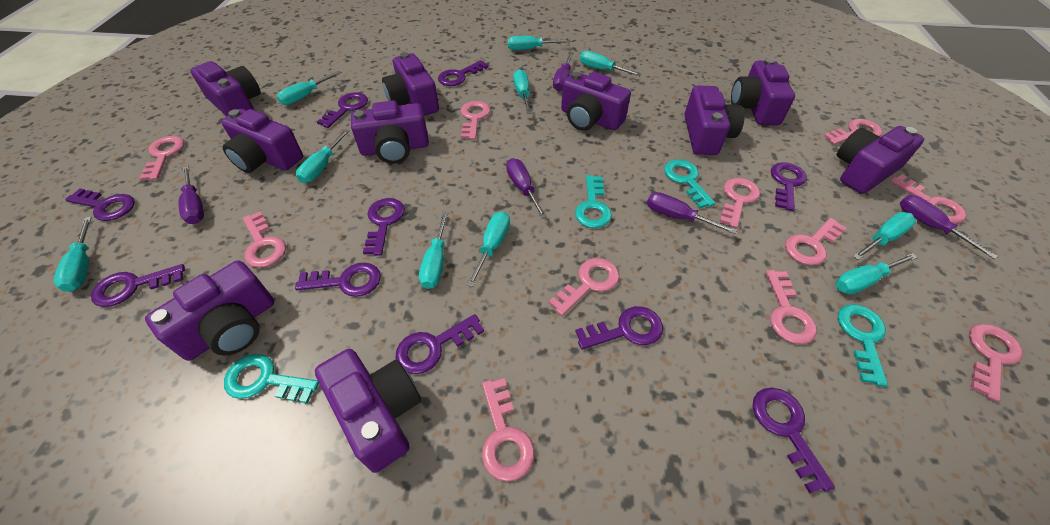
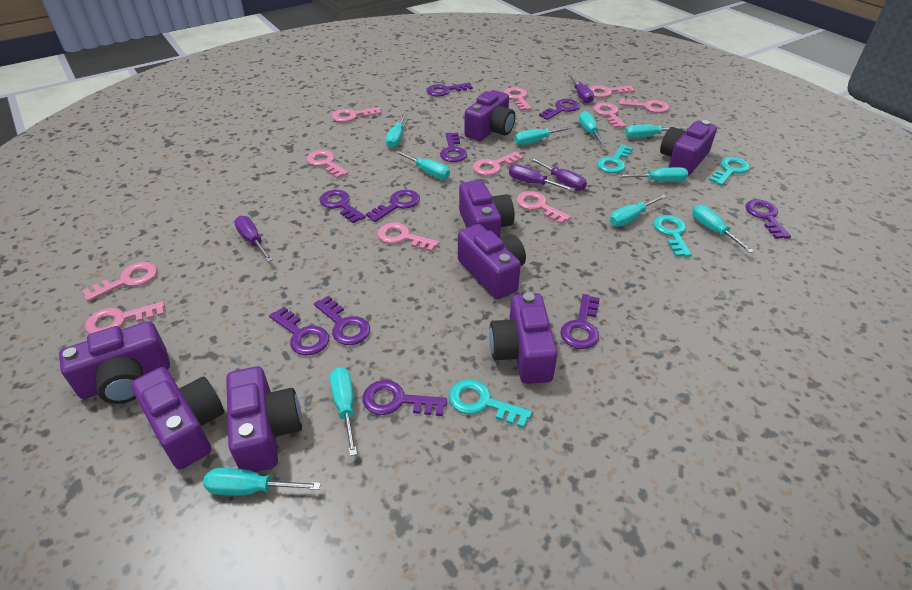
purple camera: [145,261,274,361] [190,61,261,116] [221,109,303,173] [315,349,421,473] [351,100,429,164] [382,52,439,116] [561,72,631,131] [684,85,745,155] [731,58,795,125] [837,126,924,194] = 10 -> [59,321,170,404] [131,367,224,469] [226,366,302,472] [458,224,526,300] [459,180,515,238] [464,90,515,141] [489,292,558,384] [660,120,717,176] = 8
purple screwdriver: [179,166,204,224] [506,158,547,219] [553,52,574,91] [647,192,737,234] [900,195,998,259] = 5 -> [234,216,273,262] [509,164,575,191] [530,157,587,191] [568,74,594,103] = 4

